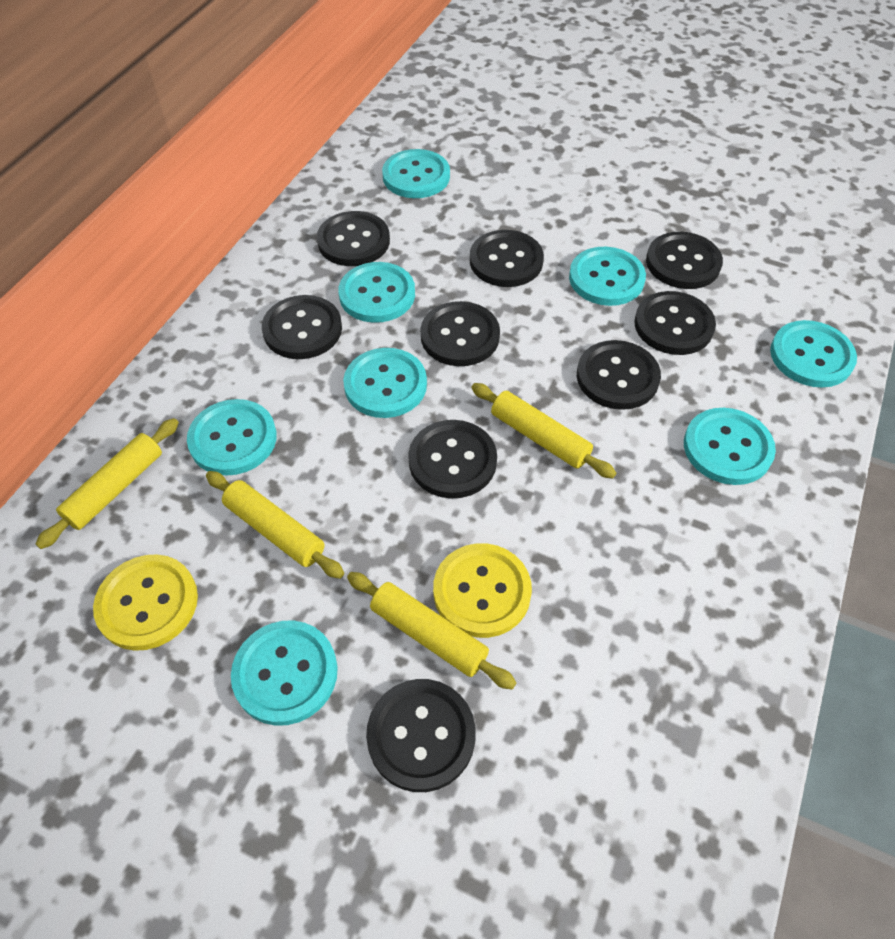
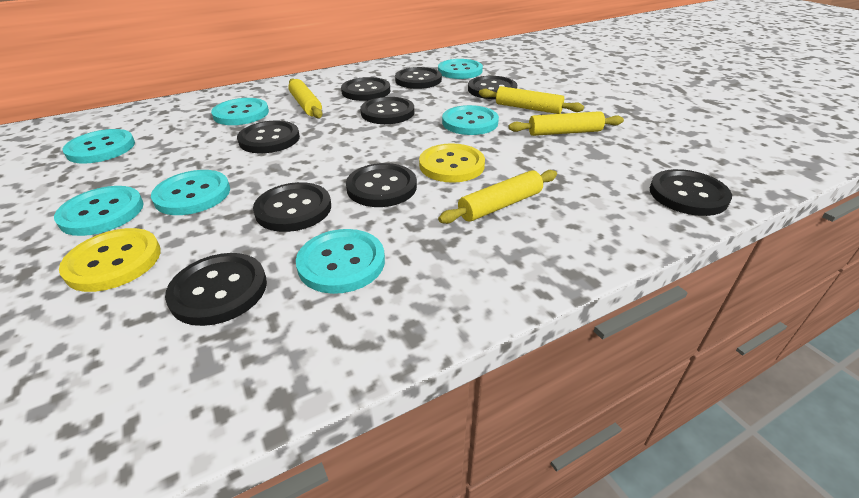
turquoise button: [187,399,277,476] [231,621,338,726] [338,262,415,323] [343,348,427,418] [382,149,450,198] [569,247,646,306] [684,408,776,485] [770,320,857,388] = 8 -> [54,186,144,236] [62,129,135,164] [151,170,230,215] [211,98,269,125] [296,229,385,294] [438,59,483,79] [442,105,499,135] = 7

